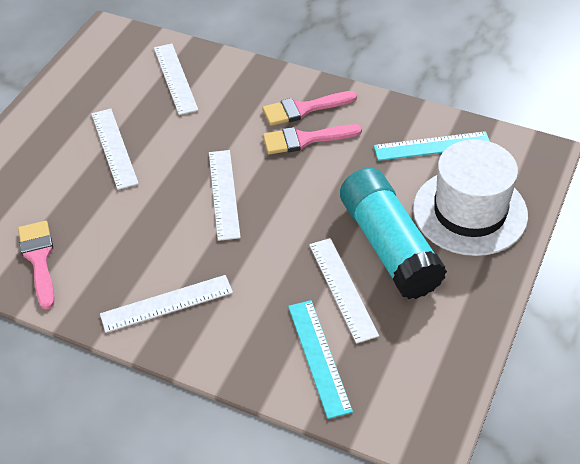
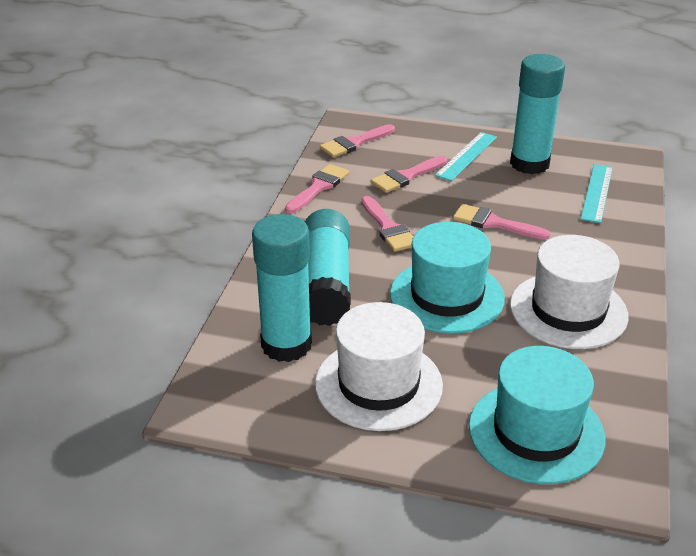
pink brush: [18,221,55,309] [262,91,357,126] [263,124,362,155] = 3 -> [285,164,349,213] [320,124,395,158] [361,196,413,252] [371,155,447,193] [453,204,550,240] = 5
turquoise glue stick: [340,168,447,299] = 1 -> [252,214,312,362] [305,209,351,326] [510,54,565,174] = 3
turquoise hat: none = 0 -> [390,222,505,333] [469,346,605,484] = 2
white hat: [413,139,528,256] = 1 -> [315,302,443,431] [510,235,629,349] = 2
white ruler: [91,109,139,190] [100,275,233,333] [154,44,198,115] [209,150,241,241] [309,238,379,344] = 5 -> none = 0

